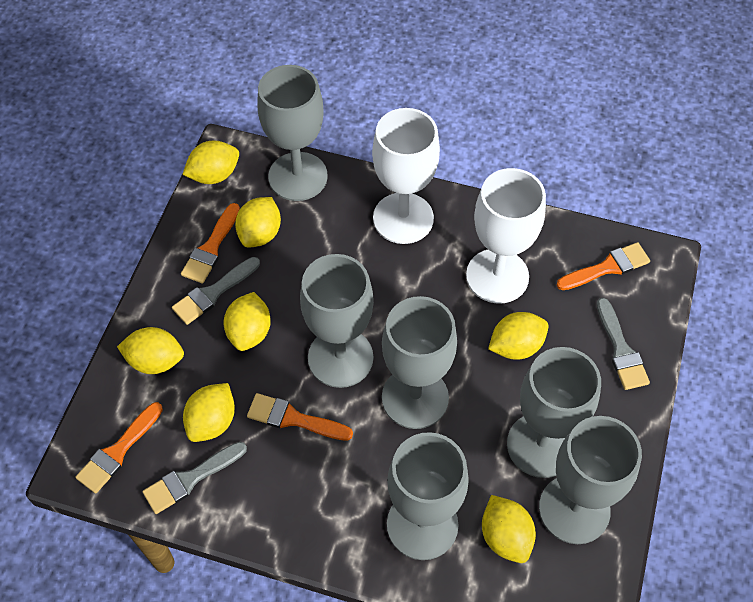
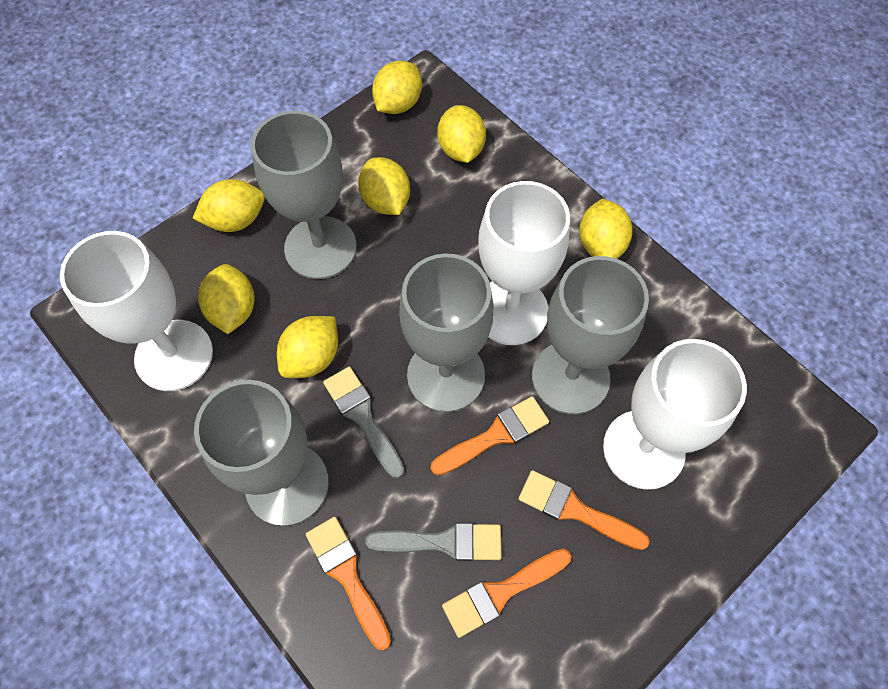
grey brush: [143,442,247,514] [172,257,260,325] [596,298,650,390] = 3 -> [323,367,404,479] [365,523,501,561] = 2
grey goblet: [258,65,328,201] [300,254,374,388] [382,296,457,429] [387,432,469,560] [507,347,601,478] [539,416,642,544] = 6 -> [194,380,329,526] [251,111,357,279] [399,254,494,412] [532,256,649,414] = 4
white goblet: [372,108,440,244] [466,168,546,304] = 2 -> [60,231,213,391] [478,181,570,345] [603,339,747,490] = 3

